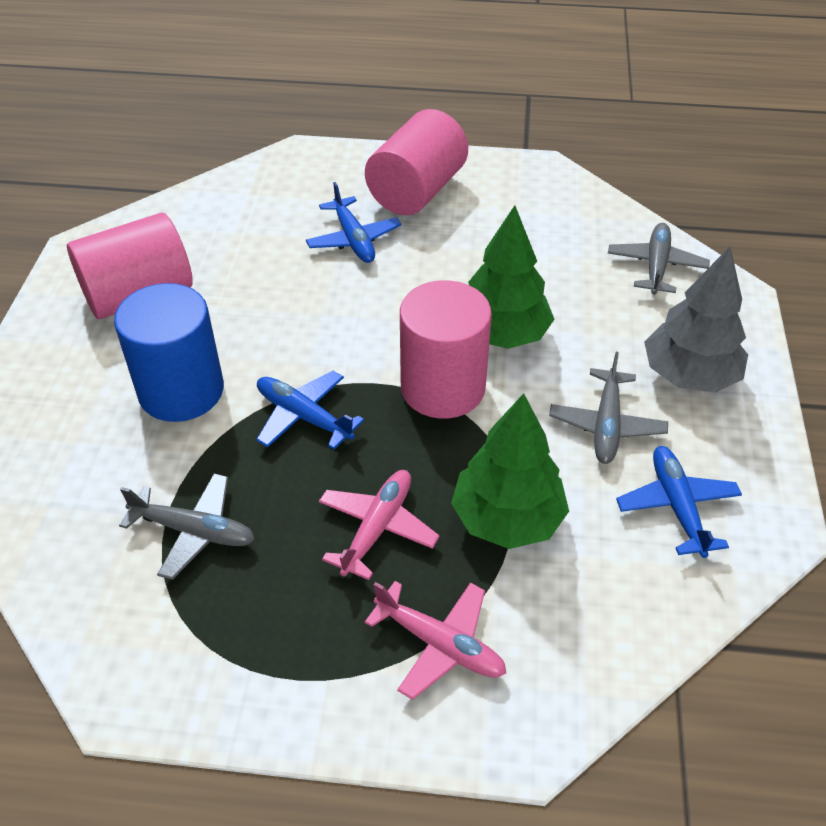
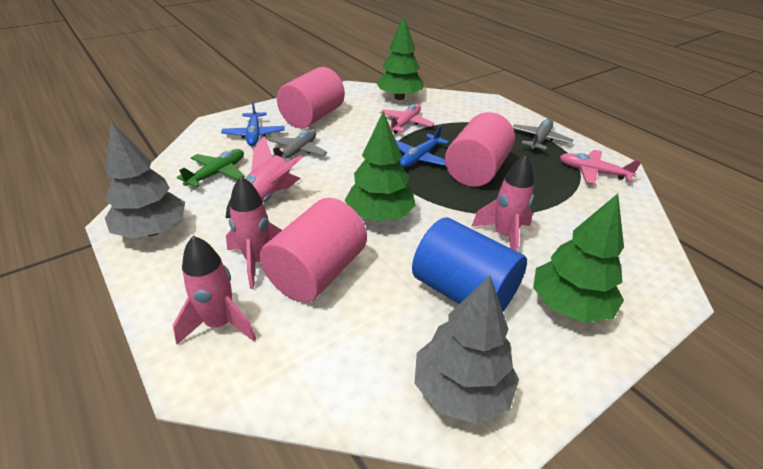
blue plane: [256,371,364,449] [306,182,401,263] [616,446,742,558] = 3 -> [221,101,285,146] [396,125,449,168] = 2
green plane: none = 0 -> [177,149,245,188] = 1
green tree: [451,393,569,549] [468,205,555,349] = 2 -> [345,111,416,222] [376,17,423,100] [533,194,624,323] = 3
grey plane: [119,473,254,580] [549,352,668,464] [608,223,710,295] = 3 -> [268,129,327,162] [512,119,573,151] = 2
grey tree: [644,247,748,392] = 1 -> [105,121,185,239] [415,275,519,424] = 2
pink rocket: none = 0 -> [173,236,256,345] [226,136,303,218] [226,176,282,289] [471,155,534,251] = 4

